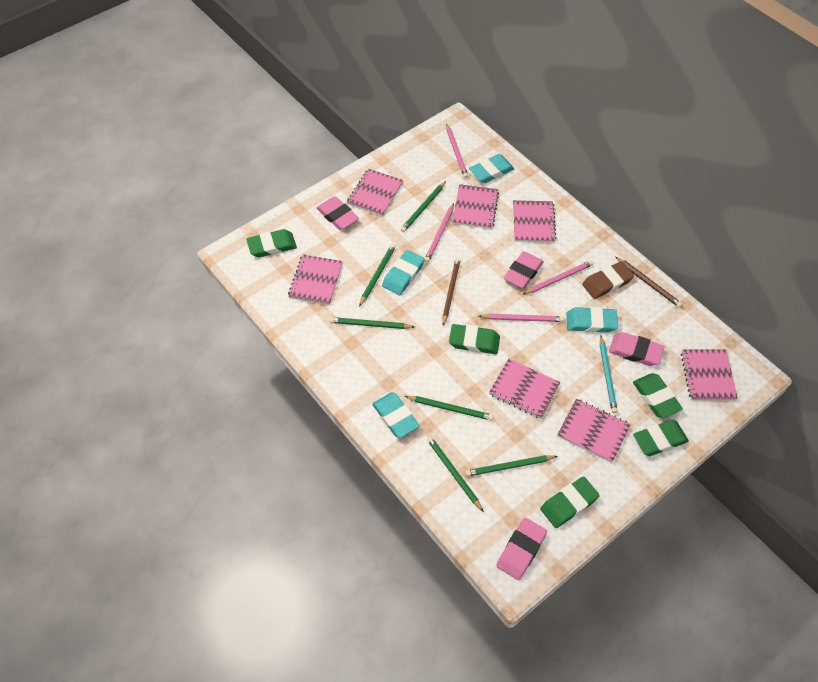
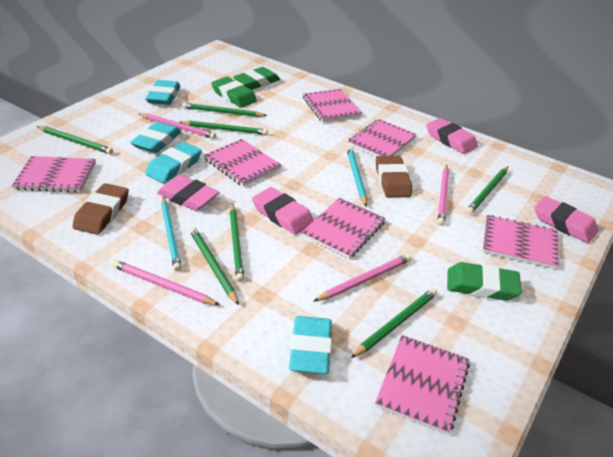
brown eraser: [582,261,634,299] = 1 -> [72,183,129,235] [376,156,412,197] = 2
brown pencil: [442,258,461,326] [616,257,682,308] = 2 -> none = 0
green eraser: [246,229,297,258] [449,324,500,354] [540,476,600,528] [633,373,683,418] [633,420,689,456] = 5 -> [211,77,257,108] [233,67,280,90] [447,262,522,301] = 3
green pencil: [330,317,414,329] [359,244,396,307] [401,181,446,232] [405,396,494,421] [427,436,484,512] [465,455,558,477] = 6 -> [36,126,113,154] [180,120,268,135] [182,103,267,117] [189,227,239,305] [230,204,244,282] [351,288,437,358] [466,166,508,214] = 7
turquoise pencil: [600,336,618,413] = 1 -> [161,197,182,271] [347,147,367,206] = 2

